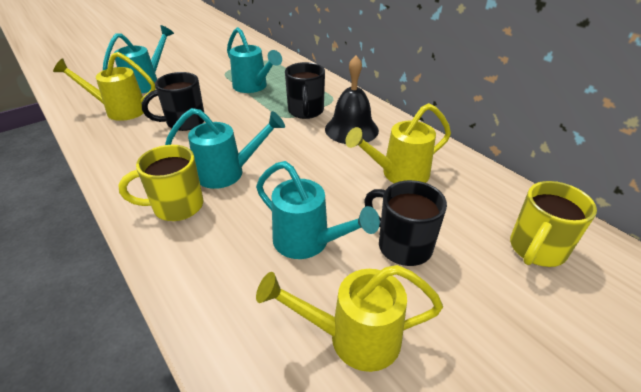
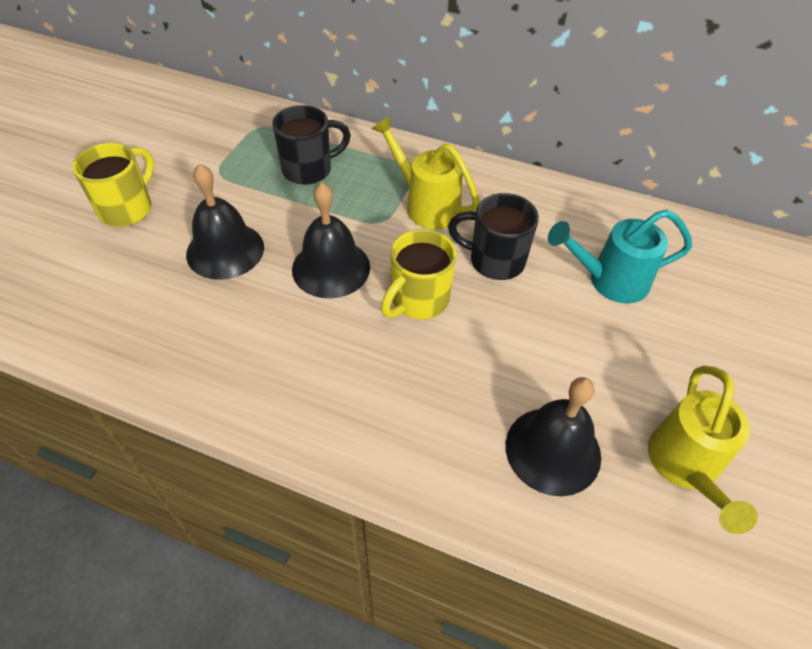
black bell: [325,56,379,144] = 1 -> [186,164,264,280] [292,182,370,298] [506,377,601,496] = 3
black mug: [142,72,204,131] [285,62,325,119] [364,180,447,266] = 3 -> [272,105,351,185] [448,193,539,280] = 2
turquoise watering can: [103,25,174,93] [165,108,285,189] [227,27,282,93] [256,161,380,259] = 4 -> [548,209,692,303] = 1
yellow watering can: [53,52,156,121] [256,265,443,372] [345,103,451,183] = 3 -> [372,116,480,229] [648,365,758,534] = 2

